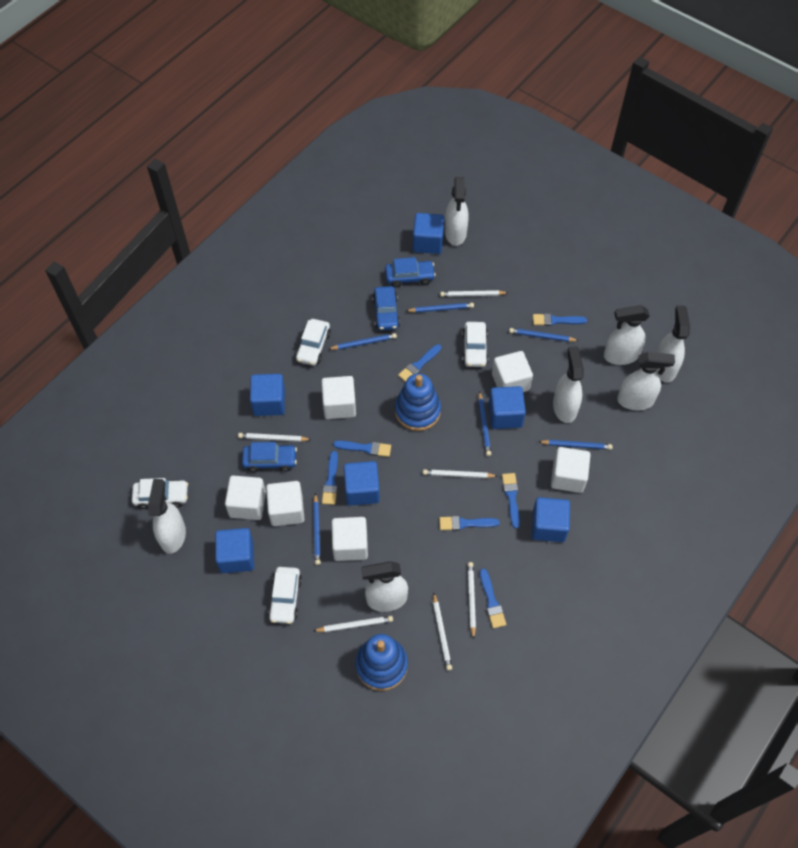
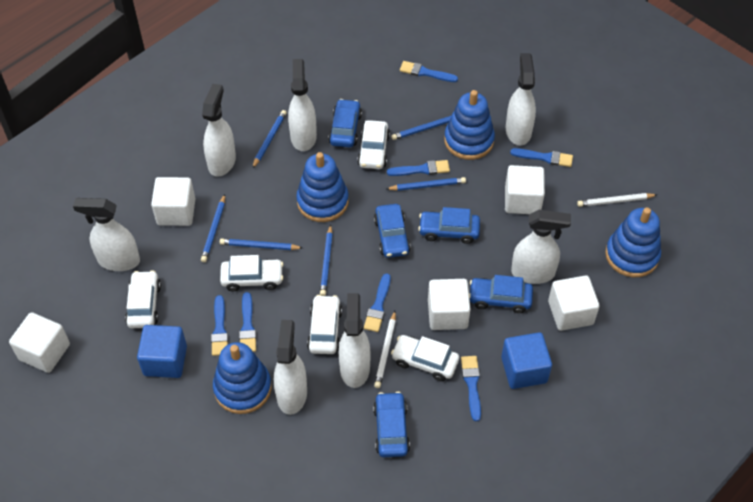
blue car: [242,442,297,472] [372,286,400,330] [385,257,436,288] = 3 -> [328,99,362,147] [373,392,410,457] [374,204,411,258] [418,207,480,244] [469,275,533,313] = 5
blue cube: [215,528,254,573] [250,374,285,416] [344,461,380,506] [413,213,444,254] [489,386,526,429] [532,497,570,542] = 6 -> [137,325,187,378] [501,332,552,389] = 2
blue stacking toy: [356,634,408,691] [395,373,441,431] = 2 -> [213,342,272,414] [296,152,349,222] [444,90,495,160] [605,208,661,277] = 4
white car: [132,478,188,509] [268,567,302,624] [296,319,331,365] [462,322,489,367] = 4 -> [125,270,161,328] [220,255,283,291] [307,295,342,354] [357,120,390,169] [391,335,459,381] = 5
white cube: [225,476,266,520] [266,481,305,526] [321,376,356,419] [332,517,368,561] [492,351,533,392] [551,447,590,493] = 6 -> [9,312,70,373] [151,177,195,226] [428,279,470,330] [505,165,545,214] [548,275,600,331] = 5
white pencil: [238,433,312,442] [314,616,393,632] [423,469,497,478] [433,592,452,671] [440,290,508,297] [468,562,476,640] = 6 -> [374,311,396,388] [577,193,657,207] = 2

